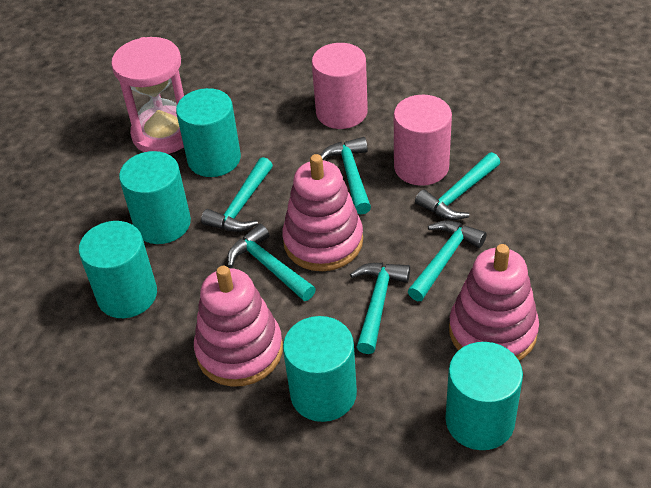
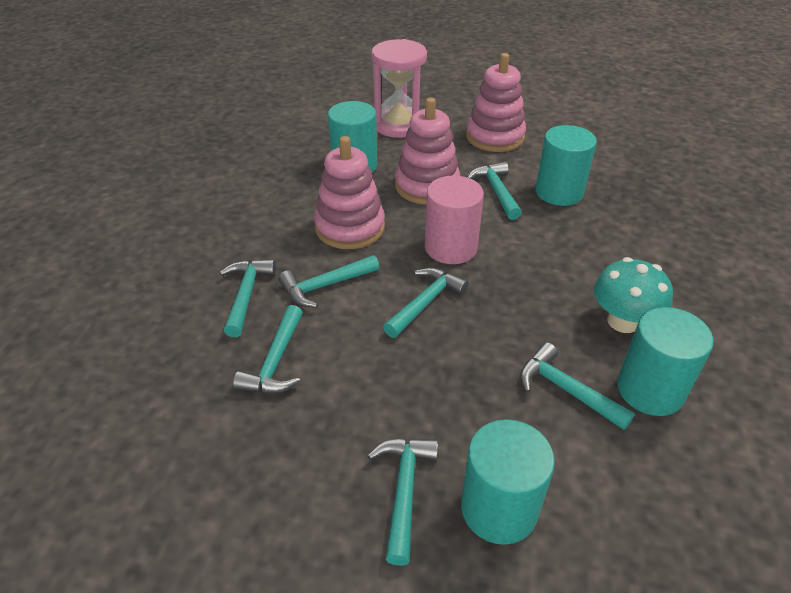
pink cylinder: [312,43,368,129] [394,95,452,186] = 2 -> [425,175,484,264] = 1
turquoise cylinder: [79,221,157,318] [119,151,191,244] [176,88,241,177] [283,316,357,422] [445,342,523,450] = 5 -> [328,101,377,173] [461,419,555,545] [535,125,597,206] [617,307,714,416] = 4
turquoise hammer: [201,157,273,232] [227,224,316,301] [320,137,371,215] [350,263,410,354] [408,220,487,301] [415,152,500,220] = 6 -> [220,260,276,337] [233,305,303,393] [278,255,379,308] [367,438,438,566] [383,267,469,338] [467,162,522,220] [520,342,635,430] = 7
turquoise mushroom: none = 0 -> [594,257,673,333] = 1

